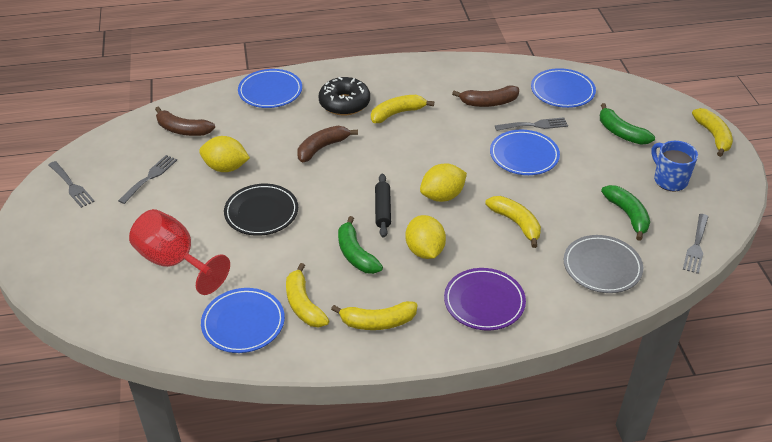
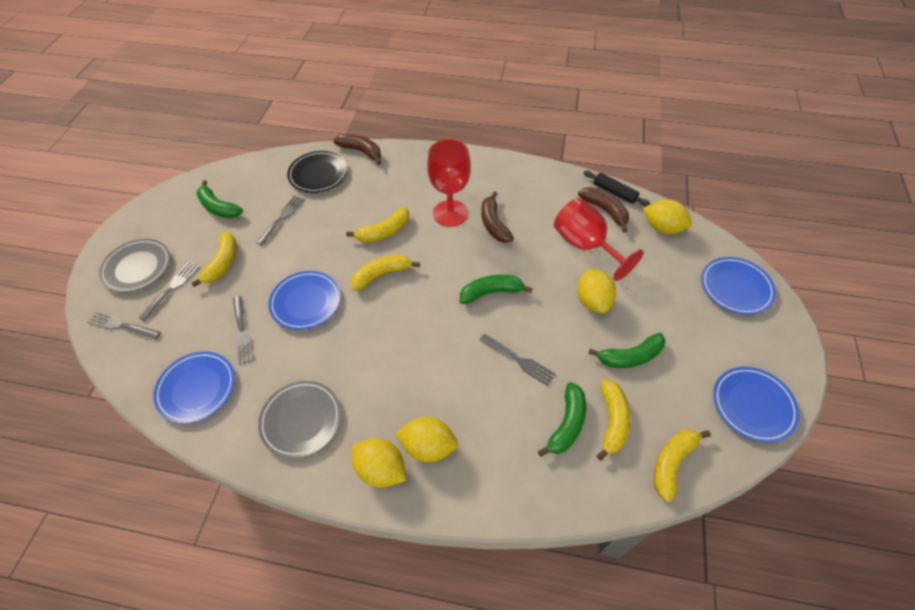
black donut: [319,77,370,116] = 1 -> none = 0
blue mug: [651,141,698,192] = 1 -> none = 0
green banana: [338,216,383,274] [600,103,655,145] [601,185,650,241] = 3 -> [196,180,243,218] [460,275,533,304] [538,382,586,457] [588,333,666,368] = 4
grey fork: [49,161,95,208] [118,155,177,204] [495,117,568,131] [683,214,709,274] = 4 -> [87,311,161,339] [139,262,200,321] [233,296,254,364] [257,195,305,245] [479,334,556,386] = 5
grey plate: [564,235,643,293] = 1 -> [99,239,170,293] [258,381,341,458] = 2
purple plate: [444,268,526,330] = 1 -> none = 0
red goblet: [129,209,230,295] = 1 -> [427,139,471,227] [554,198,644,281] = 2
yellow lemon: [199,136,250,172] [405,215,446,259] [420,163,467,202] = 3 -> [352,438,406,488] [395,417,458,462] [577,269,616,313] [643,199,692,234] = 4

